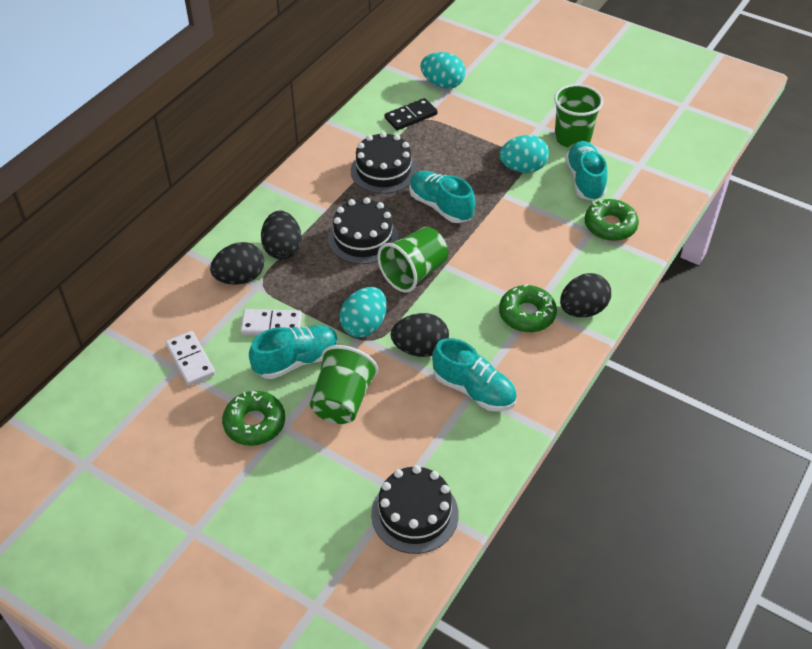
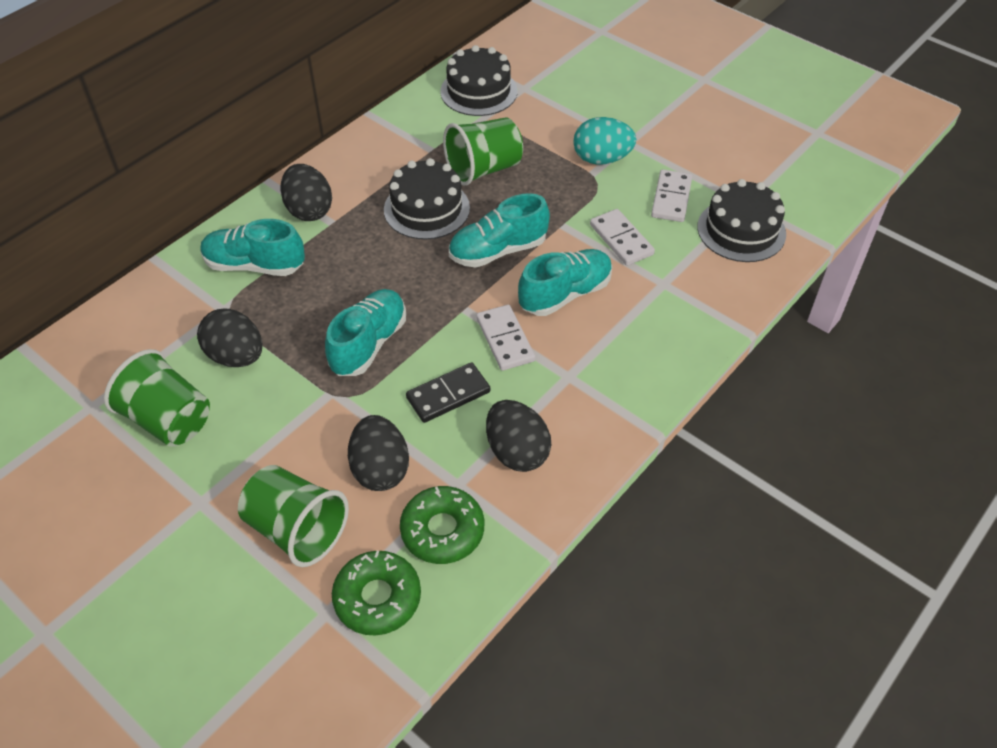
green donut: [222,391,285,446] [499,284,557,332] [585,199,639,241] = 3 -> [332,551,421,635] [400,486,484,564] = 2
turquoise egg: [339,287,387,338] [420,52,466,89] [499,135,549,173] = 3 -> [573,117,636,165] = 1
white domino: [165,331,215,386] [240,309,302,335] = 2 -> [476,305,535,371] [590,209,655,266] [651,170,692,222] = 3

